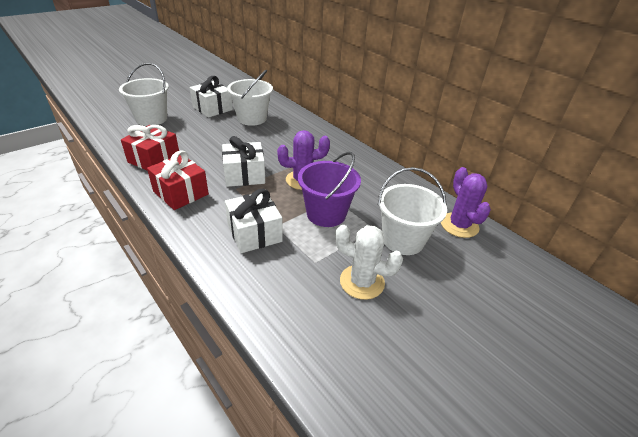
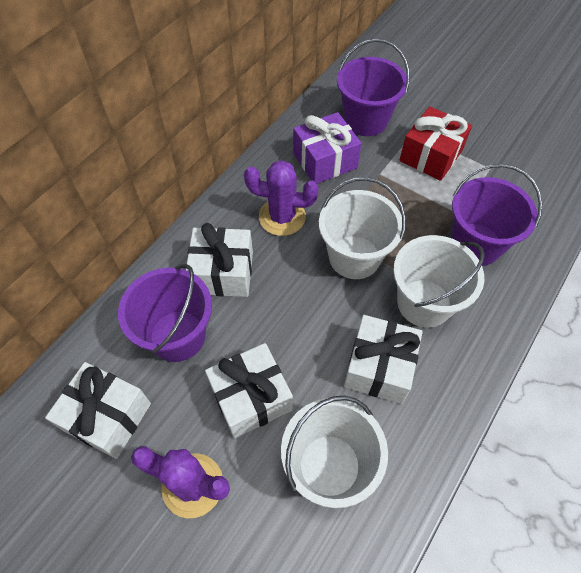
purple bucket: [298,152,361,227] = 1 -> [118,264,212,362] [337,39,410,136] [451,164,542,266] = 3
purple gift: none = 0 -> [293,112,362,184] = 1
red gift: [121,125,179,170] [147,150,209,210] = 2 -> [400,106,472,181] = 1
white cactus: [335,225,403,300] = 1 -> none = 0
white gift: [190,76,233,118] [222,136,265,187] [225,189,283,253] = 3 -> [45,362,151,459] [186,223,253,297] [205,343,293,438] [344,315,423,404] = 4

